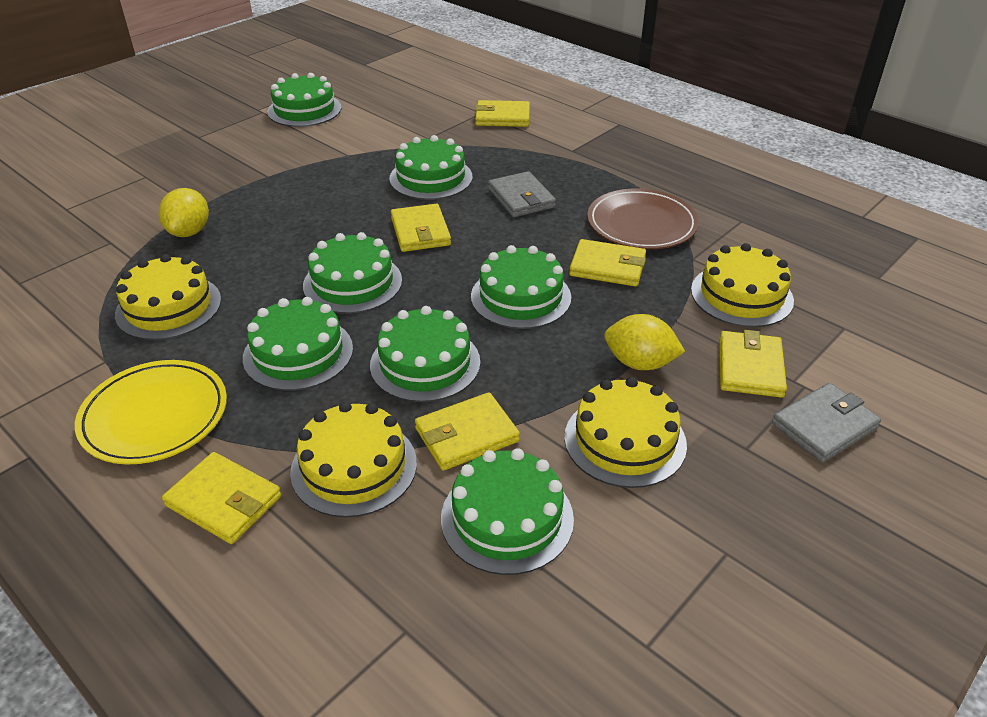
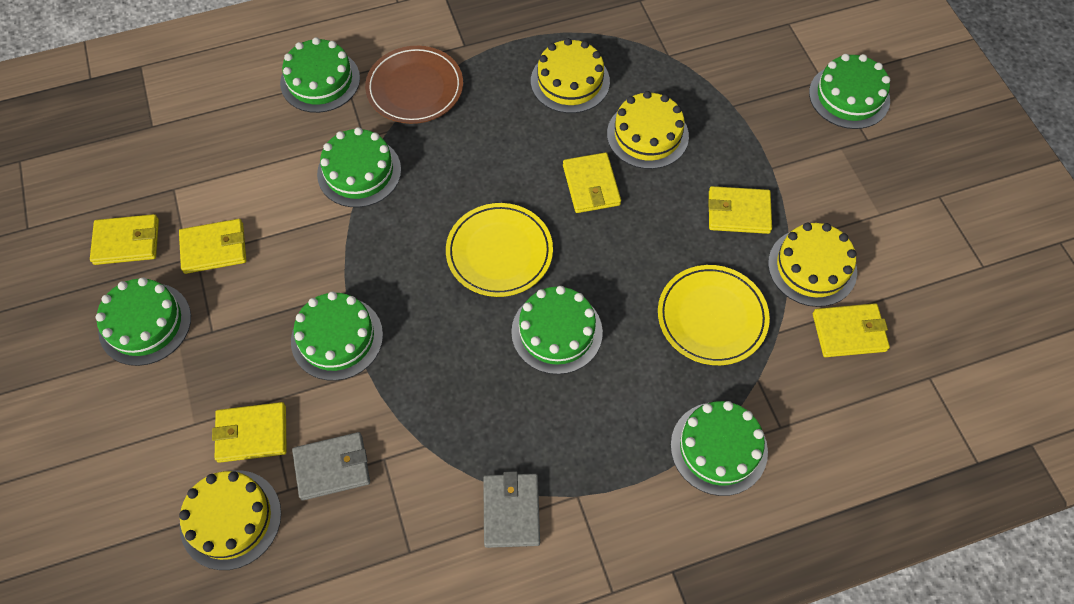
yellow lemon: [159,188,209,237] [604,314,685,370] = 2 -> none = 0
yellow plate: [75,360,227,464] = 1 -> [446,203,553,297] [658,265,770,365] = 2

